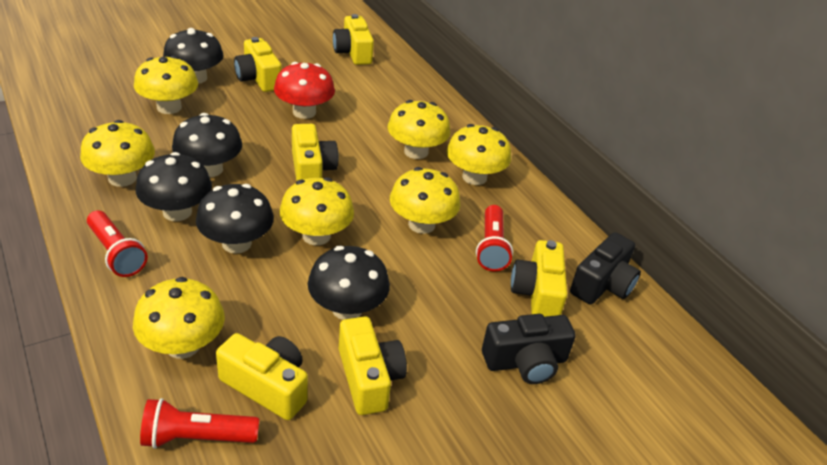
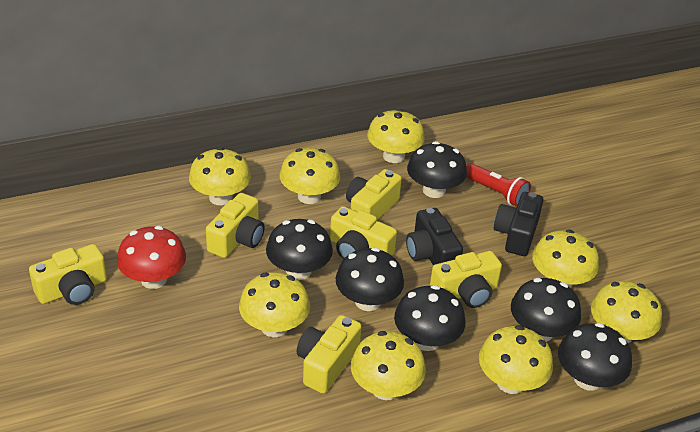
black mushroom: [136,152,212,221] [163,28,224,84] [172,113,242,177] [196,184,274,254] [308,246,390,320] = 5 -> [266,219,333,280] [336,248,404,311] [394,285,466,351] [407,141,467,198] [511,278,581,342] [558,323,632,391] = 6
red flashlight: [87,211,148,277] [140,398,259,449] [476,205,513,271] = 3 -> [466,163,531,207] = 1
yellow mushroom: [80,120,155,187] [133,277,225,359] [134,56,198,114] [279,177,354,245] [387,100,450,159] [390,167,460,234] [446,124,511,185] = 7 -> [189,147,251,205] [239,272,310,337] [279,148,340,204] [351,331,426,400] [367,109,425,163] [479,325,553,394] [532,229,599,288] [591,281,662,344] = 8

